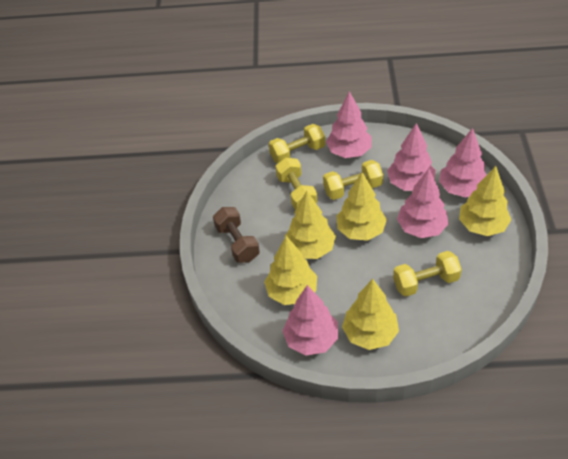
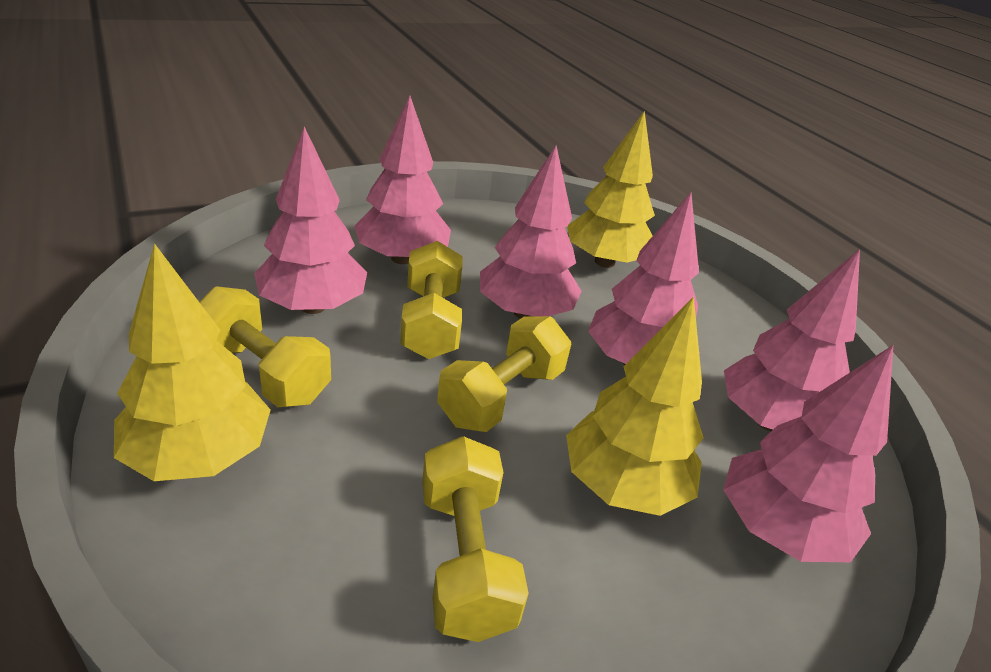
brown dumbbell: [213,207,260,263] = 1 -> none = 0
pink tree: [283,285,338,356] [326,91,372,158] [387,123,436,191] [397,169,448,238] [439,128,486,197] = 5 -> [254,126,367,314] [354,95,451,264] [480,145,581,319] [588,192,700,365] [723,345,893,562] [724,249,860,431] = 6
yellow tree: [264,236,317,305] [285,191,336,259] [337,172,387,241] [342,279,399,350] [459,166,511,236] = 5 -> [114,243,271,481] [566,296,704,516] [567,111,655,268] = 3

